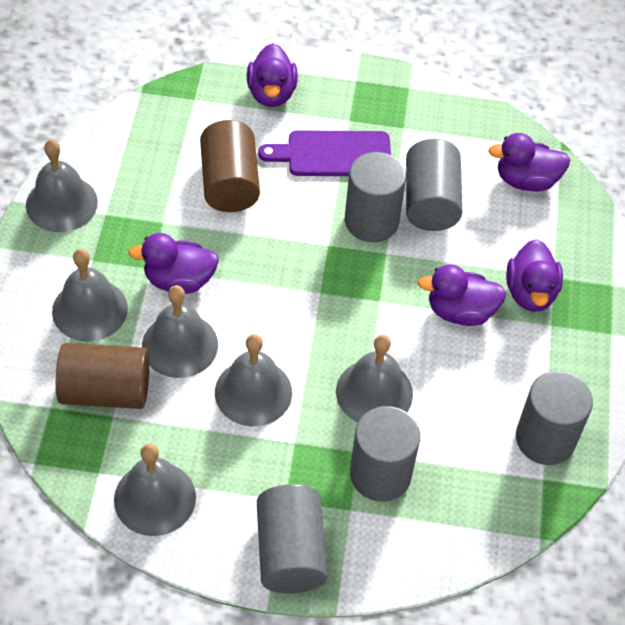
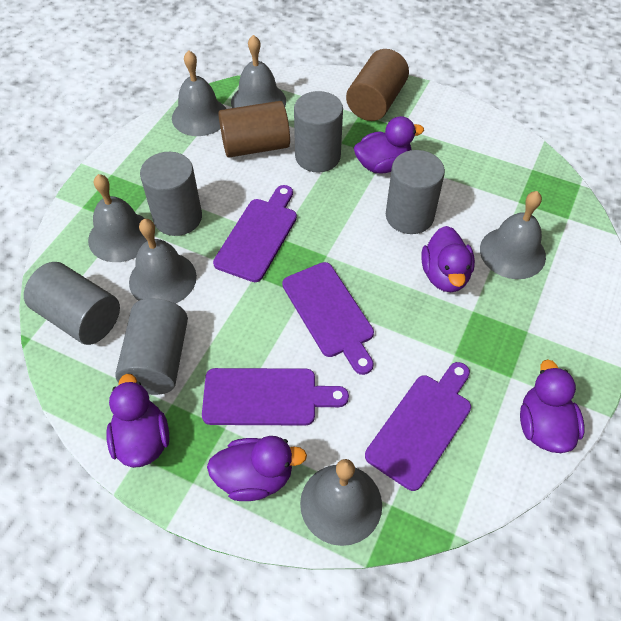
purple cutting board: [258,130,391,176] = 1 -> [202,368,349,426] [213,185,297,282] [282,262,374,375] [365,362,471,491] = 4

